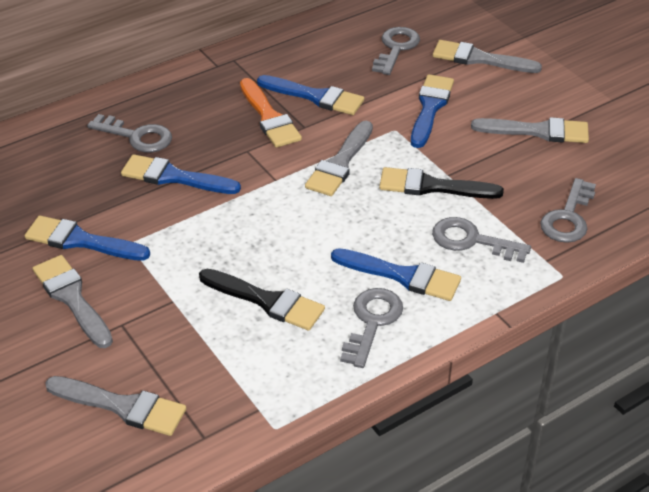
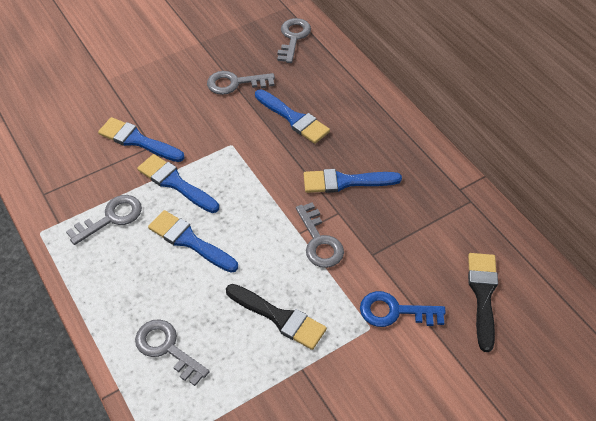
blue key: none = 0 -> [360,291,446,327] = 1
grey brush: [33,255,113,348] [45,376,186,436] [305,121,373,196] [433,40,542,73] [471,117,589,143] = 5 -> none = 0
orange brush: [240,78,302,148] = 1 -> none = 0

